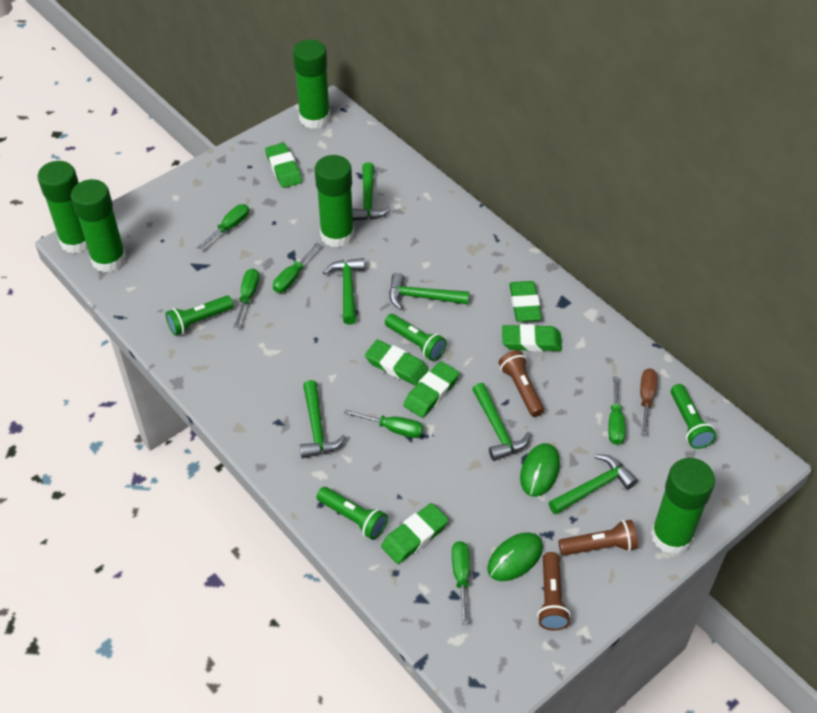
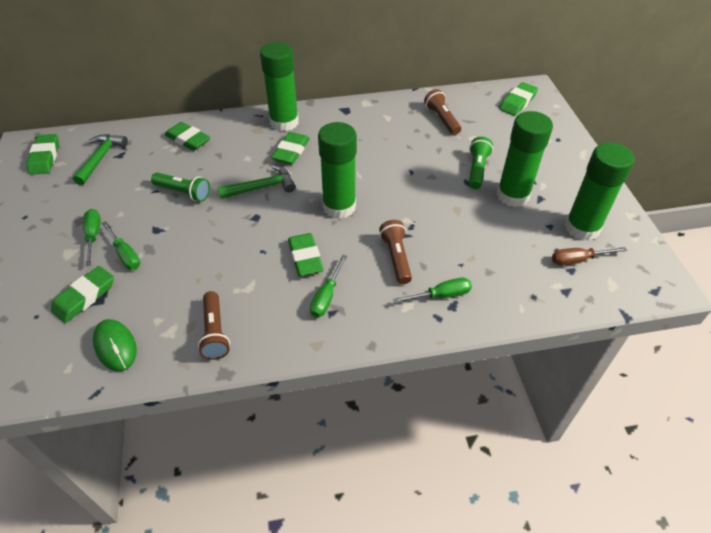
green flashlight: [166,295,233,335] [317,487,388,540] [385,314,446,361] [671,384,716,449] = 4 -> [151,173,210,202] [469,137,493,189] = 2
green glue stick: [38,161,88,253] [71,179,126,272] [293,39,330,129] [315,155,354,248] [651,458,715,555] = 5 -> [260,42,299,131] [318,122,357,219] [497,111,553,207] [565,143,635,241] = 4
green hammer: [300,380,346,459] [323,258,365,325] [352,162,391,221] [389,273,469,310] [472,383,531,461] [548,454,638,515] = 6 -> [73,134,128,185] [218,165,296,199] = 2
green mouse: [487,532,543,581] [520,443,560,497] = 2 -> [93,319,137,371] = 1
green screwdriver: [197,204,249,250] [233,268,259,328] [273,243,320,293] [344,409,423,438] [452,541,470,625] [608,376,625,445] = 6 -> [83,209,100,266] [102,221,140,270] [310,255,347,317] [393,278,472,303] = 4

